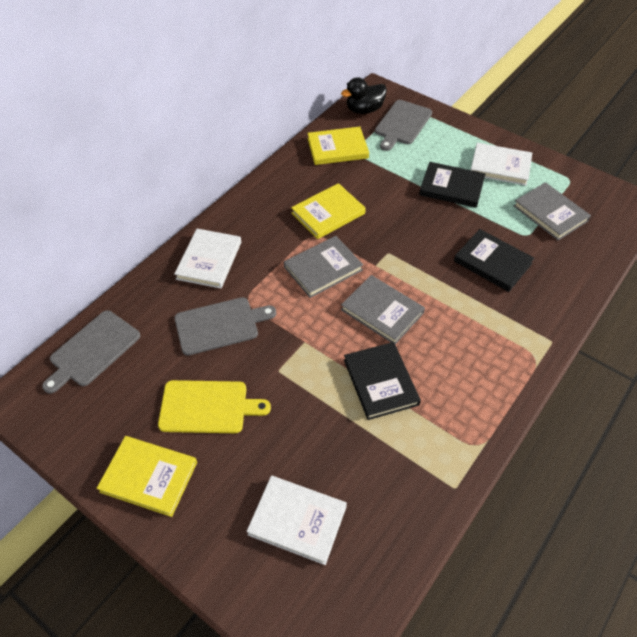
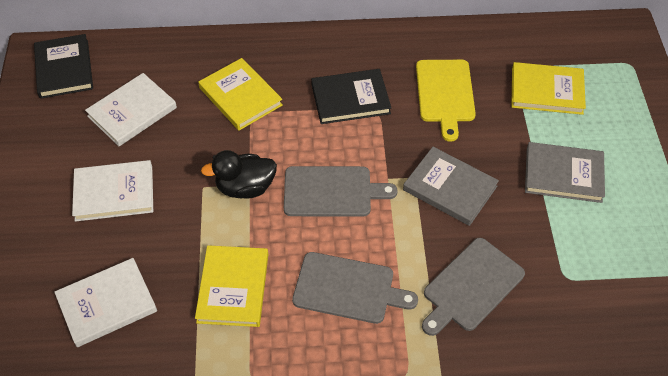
black book: [344,342,421,420] [419,162,485,208] [454,229,534,292] = 3 -> [34,34,93,99] [311,69,391,124] = 2
grey book: [284,236,363,298] [341,275,425,344] [514,182,591,241] = 3 -> [403,147,499,226] [525,142,605,203] = 2

